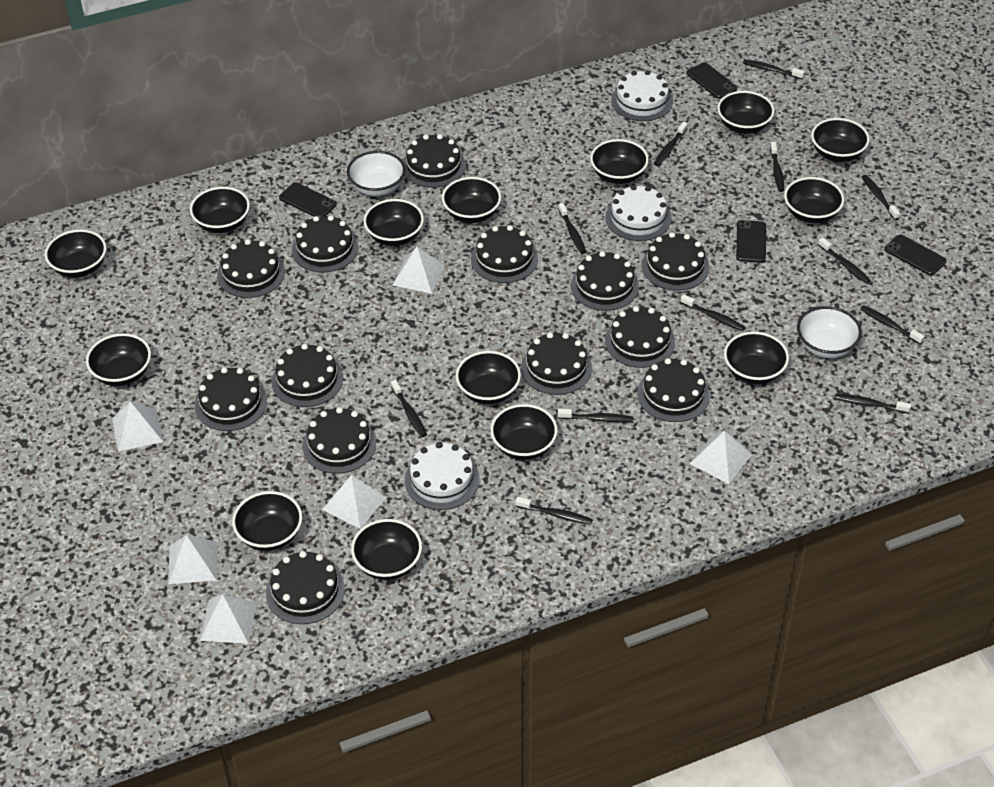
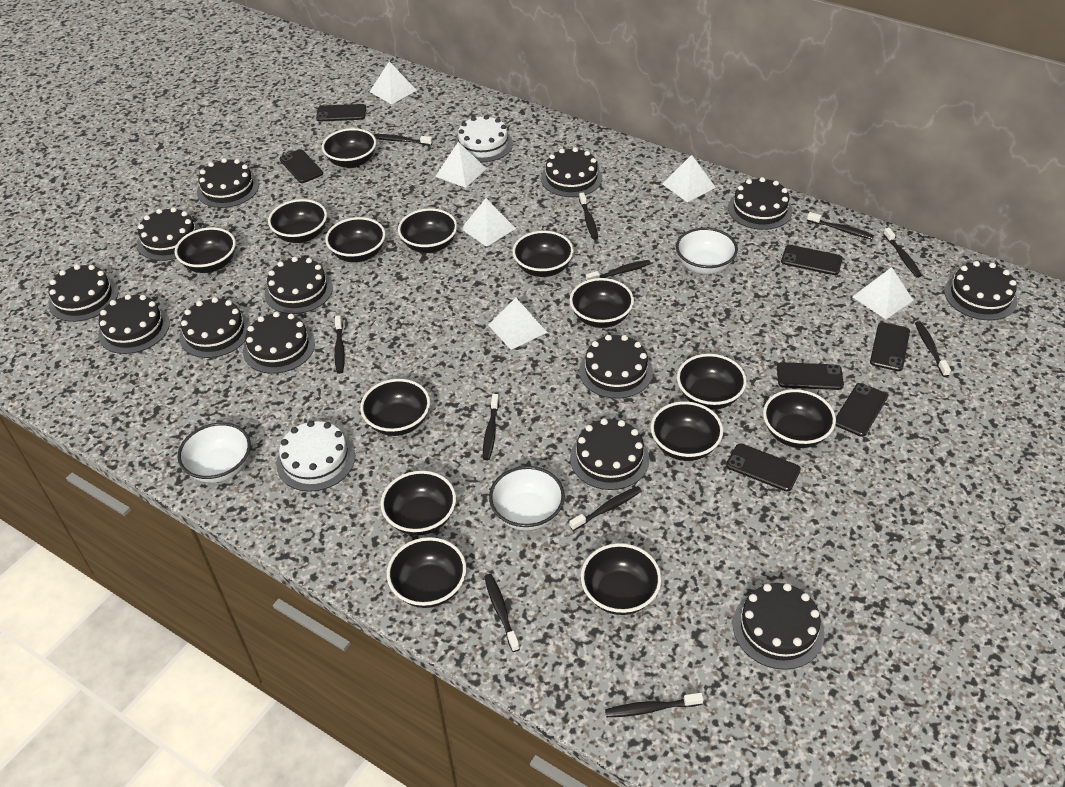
black phone: [279,182,337,217] [686,62,737,99] [736,220,766,263] [885,234,946,275] = 4 -> [280,149,323,183] [316,104,366,122] [726,443,801,491] [777,362,844,390] [781,245,843,275] [835,383,888,437] [870,322,910,371] = 7
black toothbrush: [391,380,427,437] [516,497,593,525] [558,203,586,254] [558,409,633,423] [654,122,688,166] [681,294,745,331] [743,59,805,79] [770,142,784,192] [818,238,871,284] [834,393,911,413] [860,305,925,344] [862,175,900,220] = 12 -> [334,316,345,374] [374,134,432,146] [483,394,499,460] [484,574,520,652] [569,486,642,531] [579,192,598,240] [586,260,651,281] [605,693,704,717] [807,212,874,239] [883,228,922,278] [915,321,951,377] = 11
white bowl: [347,151,405,196] [797,306,862,358] = 2 -> [178,422,251,483] [489,466,565,531] [676,227,738,274] = 3
white cake: [405,442,480,510] [605,185,671,241] [611,70,673,121] = 3 -> [276,421,355,492] [454,115,513,162] = 2

